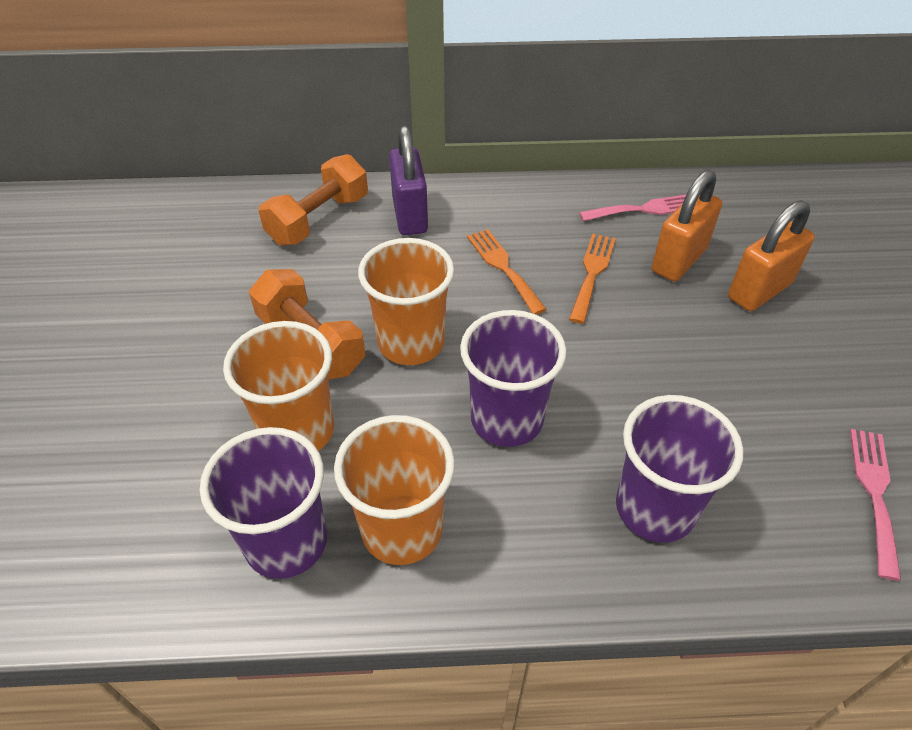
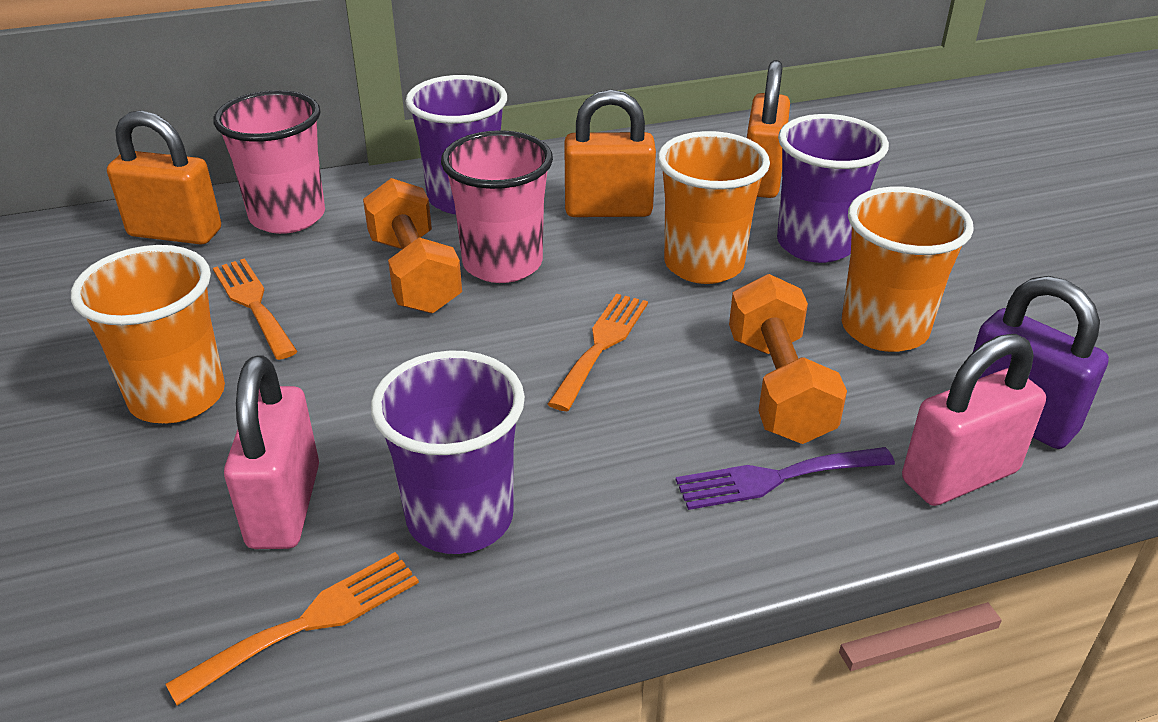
orange fork: [467,229,547,315] [569,234,616,324] = 2 -> [165,552,419,706] [213,258,298,360] [548,294,648,411] = 3
orange padlock: [652,170,722,281] [728,200,815,311] = 2 -> [107,110,221,245] [564,90,656,217] [747,60,790,198] = 3
pink cup: none = 0 -> [213,90,325,234] [441,130,553,283] = 2
pink fork: [579,194,687,221] [850,429,901,581] = 2 -> none = 0
pink padlock: none = 0 -> [224,355,319,549] [902,334,1046,506] = 2
purple fork: none = 0 -> [676,447,895,510] = 1

